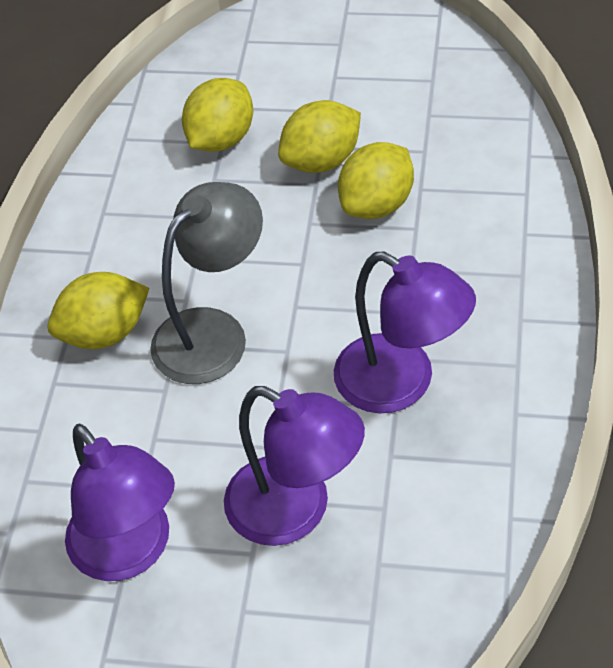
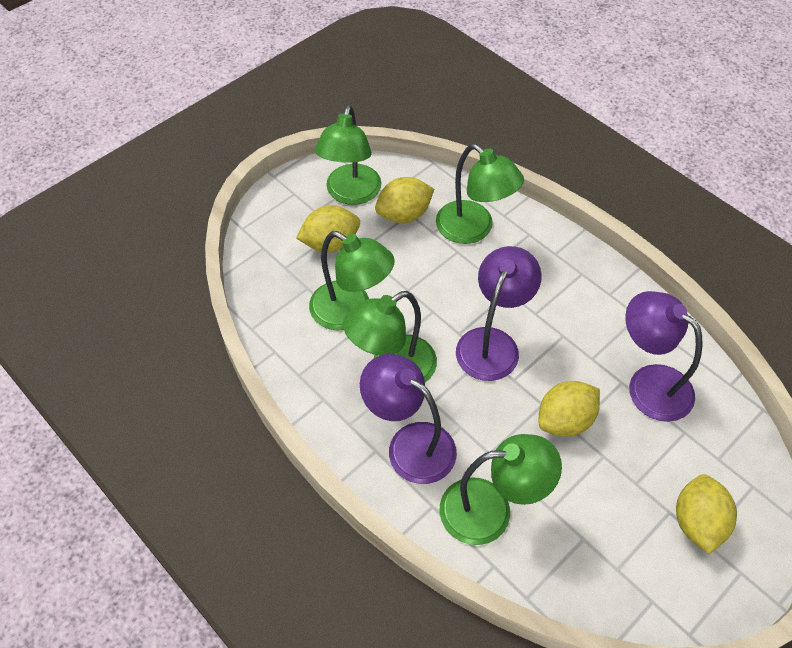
green lamp: none = 0 -> [309,231,395,331] [315,105,381,205] [343,291,437,383] [436,144,524,244] [439,434,562,545] = 5
grey lamp: [150,182,263,384] = 1 -> none = 0

